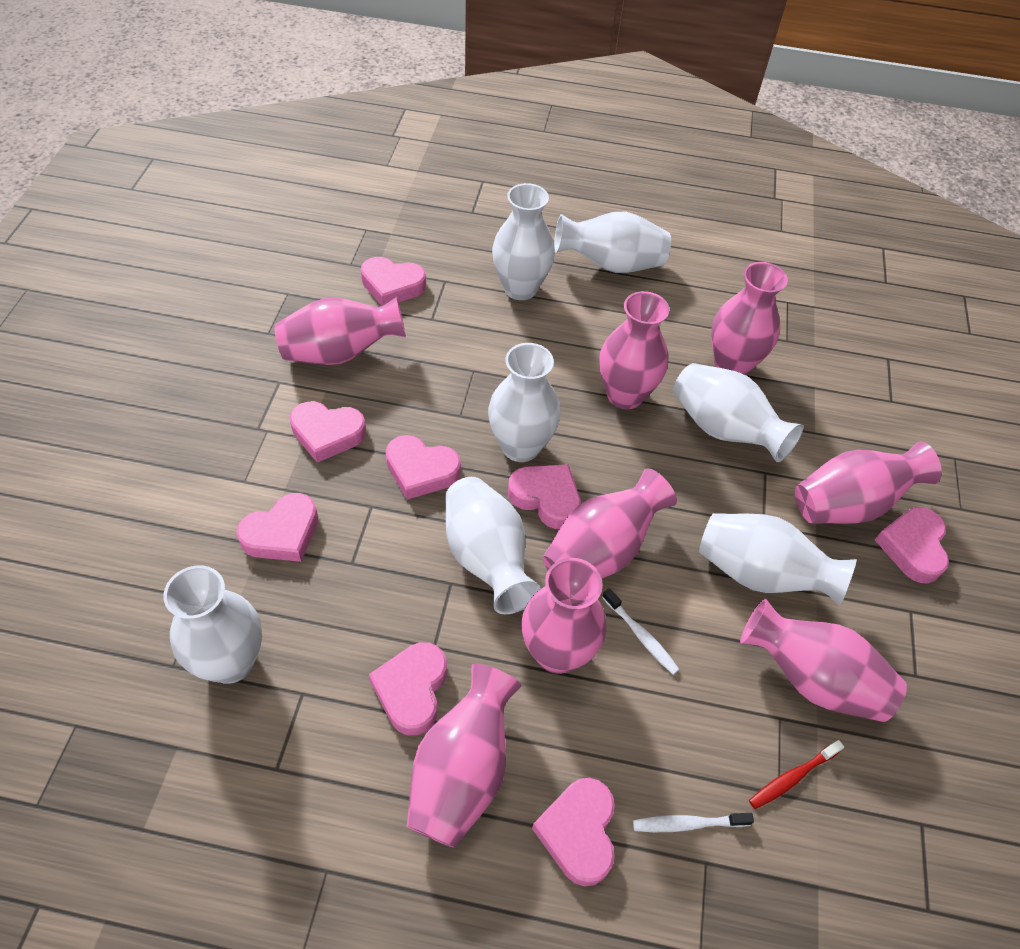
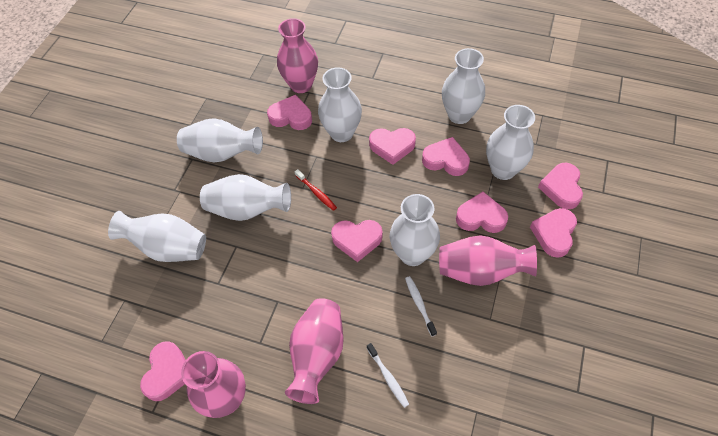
pink vase: [274,297,406,365] [407,664,521,848] [521,558,607,674] [543,469,677,578] [599,291,669,409] [711,262,788,375] [740,599,907,722] [795,442,942,524] = 8 -> [181,351,246,418] [277,18,318,93] [285,298,344,404] [439,235,537,286] = 4

